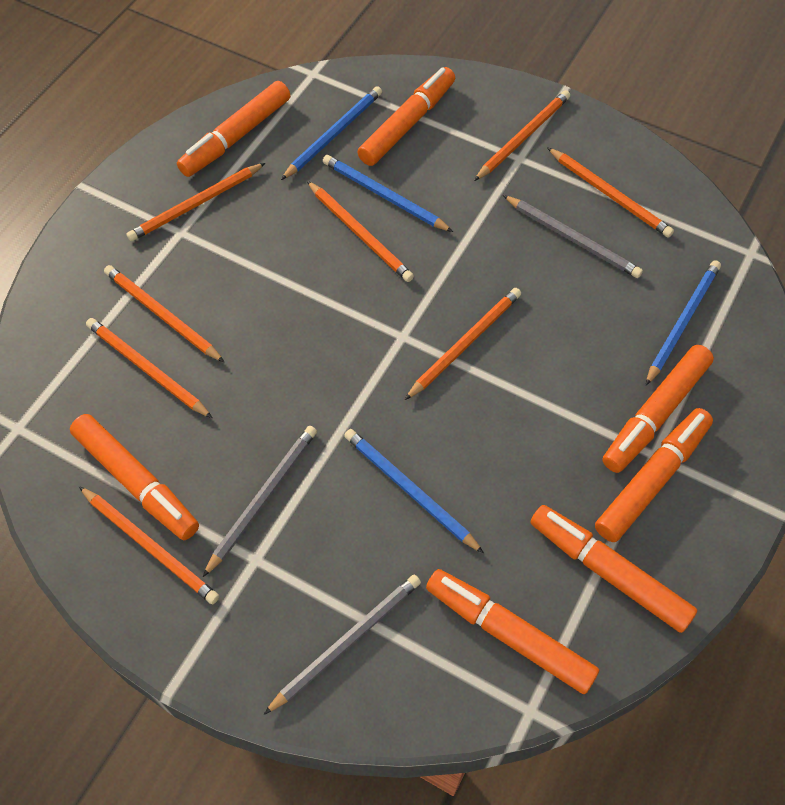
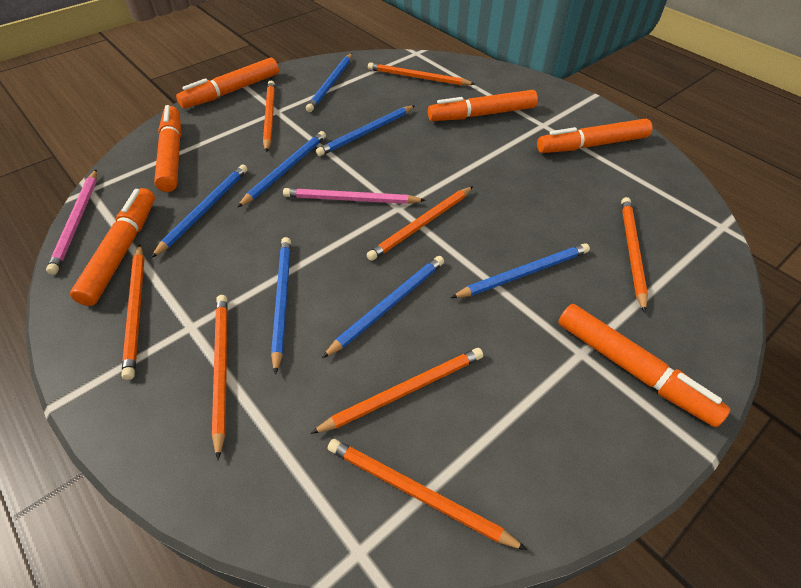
blue pencil: [281,86,382,180] [323,155,453,232] [344,429,484,553] [646,260,721,385] = 4 -> [151,165,248,258] [237,131,326,208] [271,237,291,375] [306,53,352,112] [316,105,415,156] [322,256,444,358] [451,243,590,298] = 7
grey pencil: [203,426,317,577] [264,575,421,715] [503,195,643,278] = 3 -> none = 0
orange marker: [70,414,199,540] [177,81,290,177] [358,67,455,166] [426,569,599,694] [530,505,697,633] [595,408,713,542] [602,345,714,473] = 7 -> [70,188,155,306] [154,105,182,192] [176,57,279,109] [428,90,538,121] [537,119,653,153] [558,304,730,427] = 6
pink pencil: none = 0 -> [46,169,97,275] [283,188,426,204] = 2

